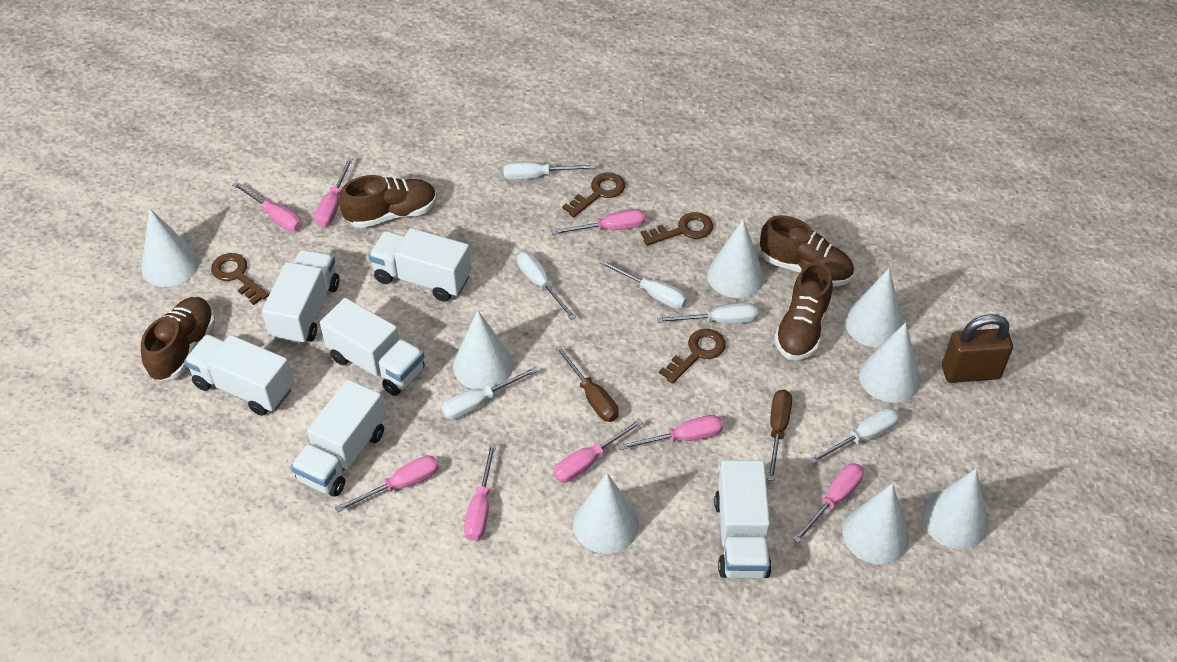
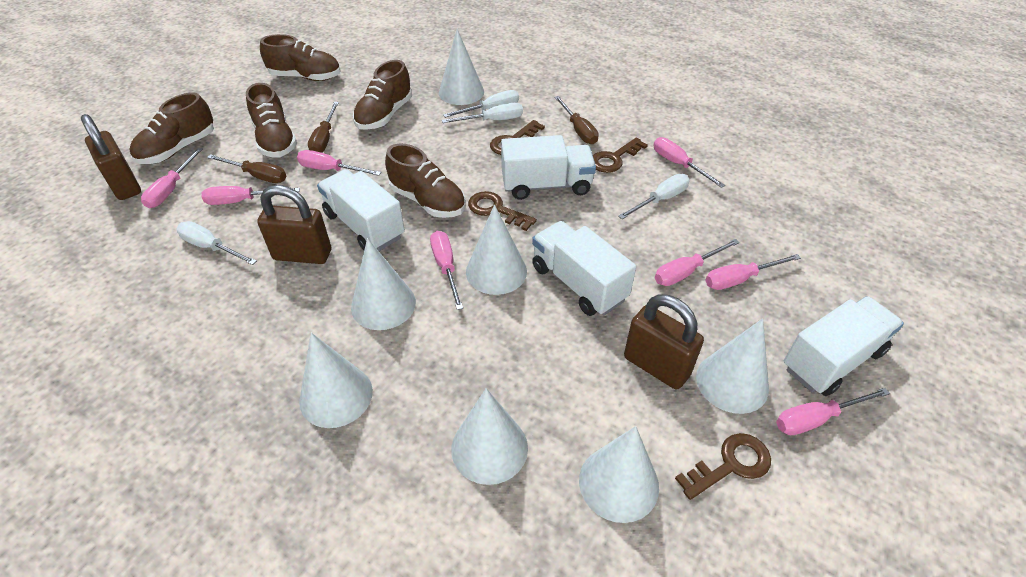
brown padlock: [942,314,1013,383] = 1 -> [81,114,141,200] [257,185,331,264] [624,295,704,389] = 3
brown screwdriver: [555,346,619,422] [768,390,792,481] = 2 -> [207,154,286,183] [308,102,339,153] [554,96,599,144] = 3
brown shoe: [141,297,215,381] [340,175,437,228] [760,215,854,287] [774,262,833,360] = 4 -> [129,92,214,164] [246,83,297,157] [260,34,340,81] [353,60,412,130] [385,143,466,218] = 5
white cone: [141,208,199,287] [453,310,514,389] [573,473,639,554] [707,219,765,298] [843,483,909,564] [845,268,904,348] [859,322,921,403] [922,468,989,549] = 8 -> [299,333,373,428] [351,238,416,330] [439,29,484,105] [451,388,528,485] [466,204,527,295] [579,426,659,523] [696,319,769,414] = 7
white screwdriver: [441,367,538,419] [503,161,595,180] [517,251,576,320] [600,260,687,309] [657,303,758,324] [809,408,899,464] = 6 -> [176,221,257,265] [442,103,523,123] [443,90,519,118] [618,174,690,219] = 4
white truck: [184,334,294,416] [262,250,339,345] [291,379,386,497] [320,298,425,396] [369,228,471,302] [714,460,772,578] = 6 -> [317,169,405,251] [501,135,596,200] [532,221,636,316] [784,296,904,396] = 4

